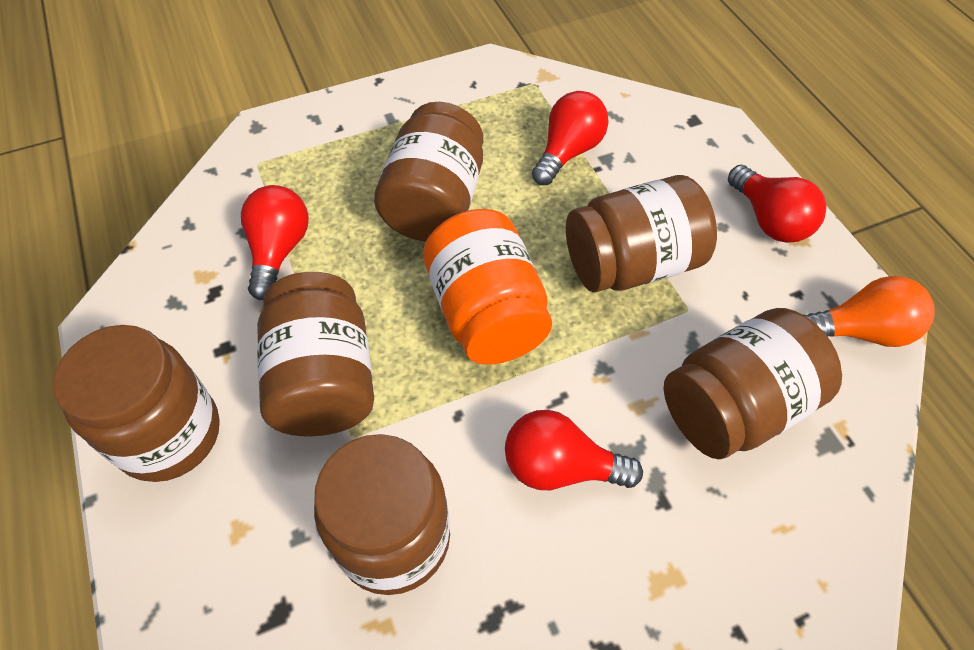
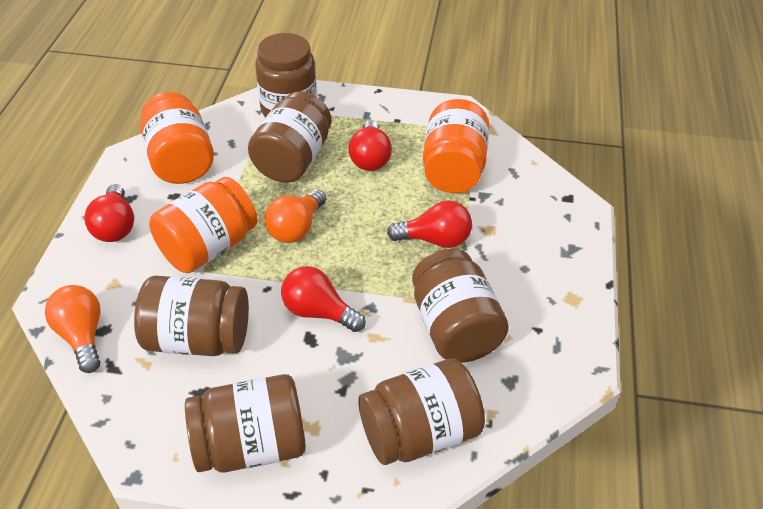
orange jar: [423,209,552,365] = 1 -> [140,92,214,184] [149,177,257,273] [423,99,490,193] = 3
orange light bulb: [804,276,934,347] = 1 -> [45,285,101,373] [265,189,326,243] = 2

